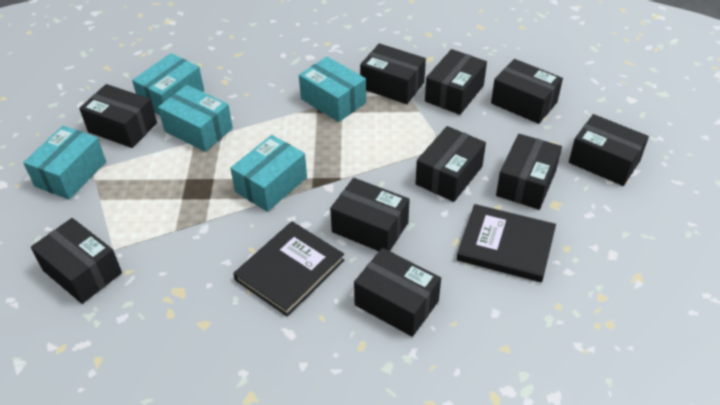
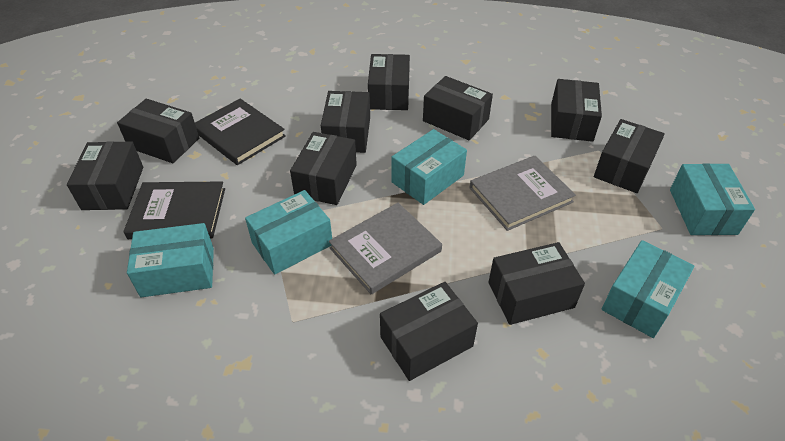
grey book: none = 0 -> [329,203,442,295] [469,156,576,231] = 2

